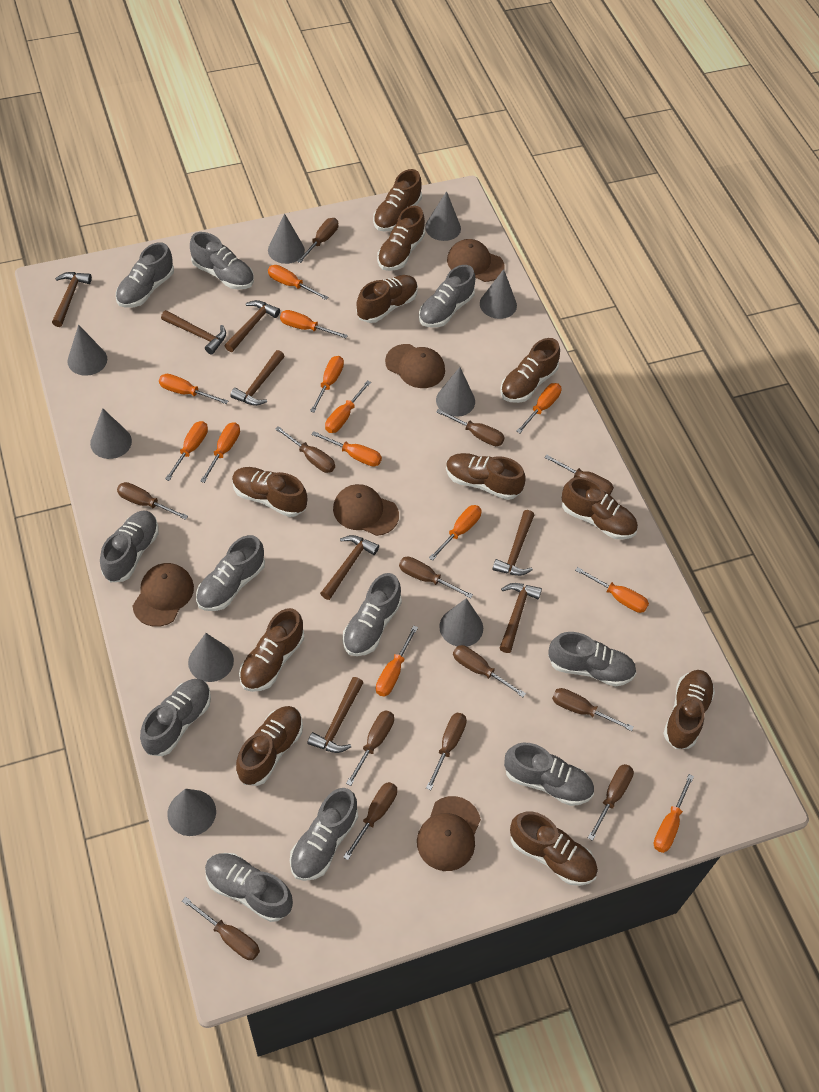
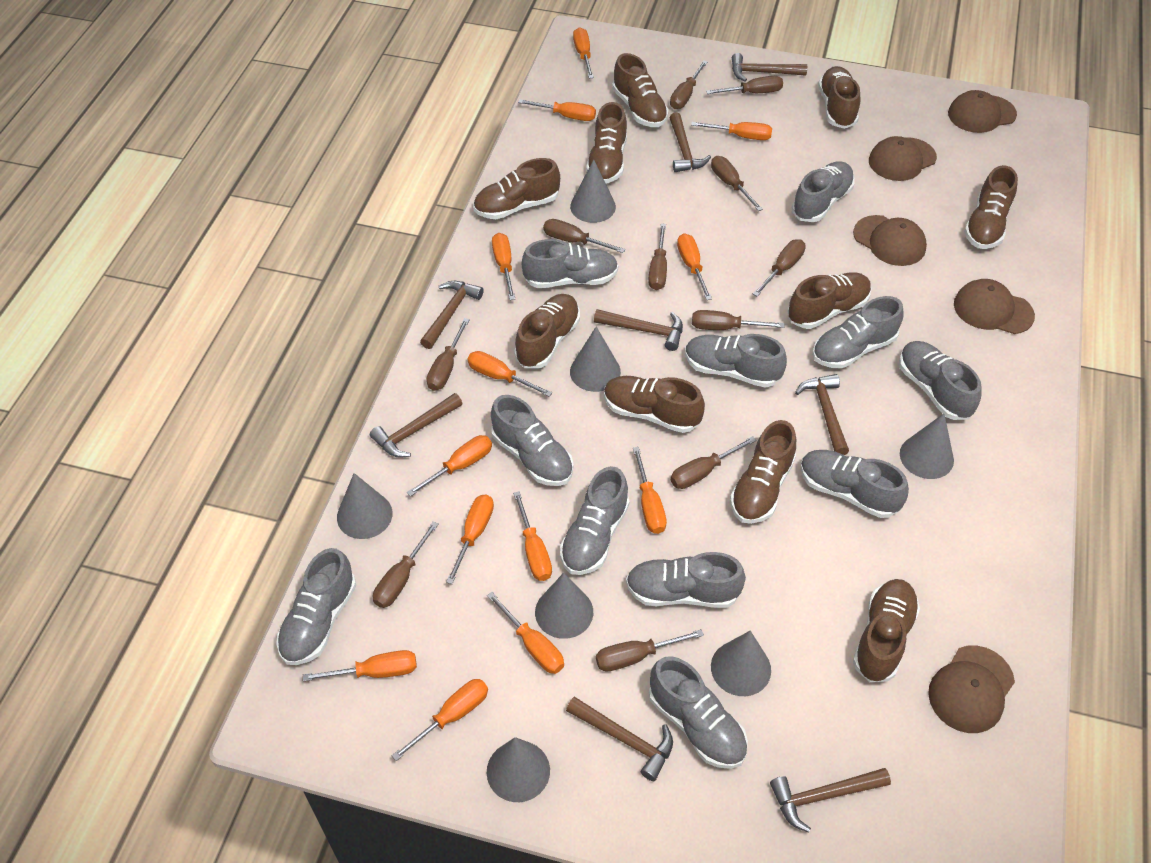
brown screwdriver: [117,482,188,520] [182,897,260,960] [275,426,335,473] [297,218,338,263] [343,782,397,860] [346,710,394,786] [399,556,473,599] [426,713,467,790] [436,409,505,446] [453,645,526,697] [544,455,614,495] [552,688,634,731] [588,764,634,841] = 13 -> [373,521,439,608] [426,318,470,391] [543,219,625,253] [596,629,704,672] [648,223,667,290] [670,60,707,109] [671,436,756,489] [692,310,785,330] [706,76,783,94] [711,156,763,211] [753,240,806,297] = 11
brown shoe: [232,467,307,517] [236,706,303,786] [239,608,304,692] [356,275,418,323] [373,169,422,231] [377,206,425,271] [446,453,526,500] [500,338,560,403] [510,811,598,886] [562,477,638,540] [663,670,715,749] = 11 -> [473,158,560,219] [514,294,580,368] [586,102,627,183] [604,376,705,433] [612,53,668,127] [730,420,796,524] [788,272,872,329] [818,66,860,129] [853,579,920,682] [964,165,1018,249] = 10
grey cone: [67,325,107,376] [90,408,132,459] [167,789,216,836] [188,633,234,682] [268,214,305,264] [425,191,461,241] [436,367,475,417] [439,598,483,647] [480,269,517,319] = 9 -> [337,473,392,539] [487,737,550,802] [535,573,593,639] [570,160,616,223] [570,327,621,392] [711,631,771,696] [900,414,954,479] = 7

